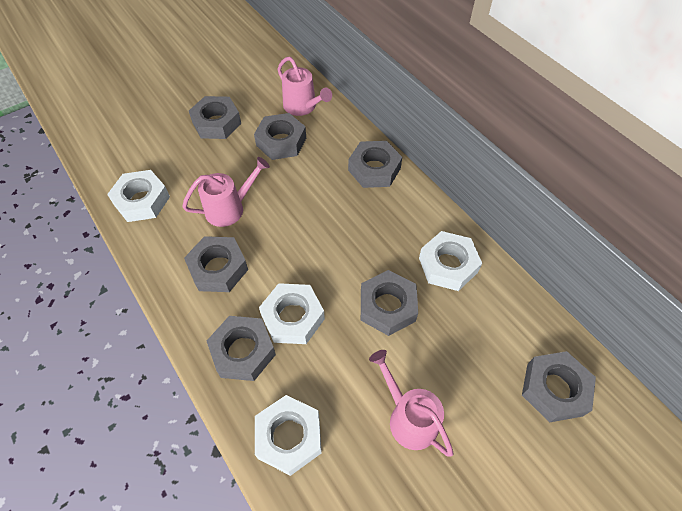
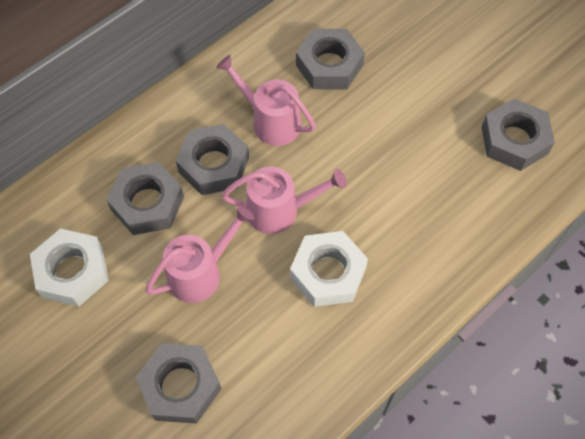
grey nut: [184,236,248,292] [189,96,241,139] [207,316,276,381] [254,113,306,160] [348,141,402,188] [361,270,418,336] [522,351,596,423] = 7 -> [106,162,184,235] [136,343,221,424] [176,124,249,195] [296,29,365,89] [482,98,555,171] = 5
white nut: [107,170,170,222] [255,395,322,476] [259,283,325,344] [419,231,482,291] = 4 -> [30,228,109,307] [290,231,368,307] = 2

